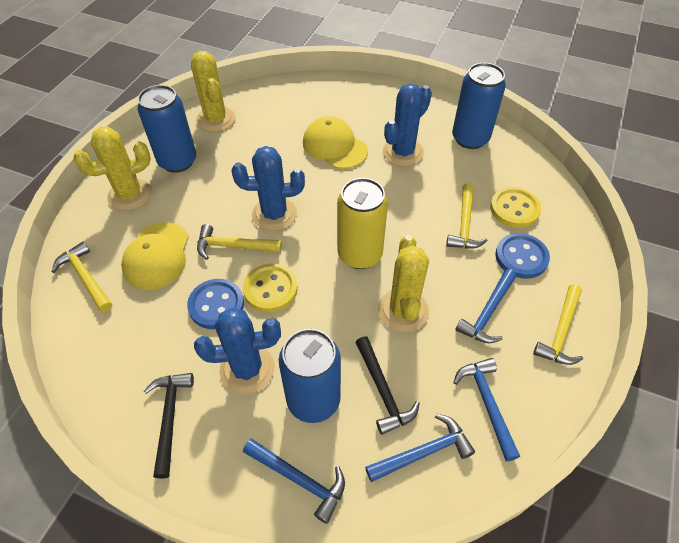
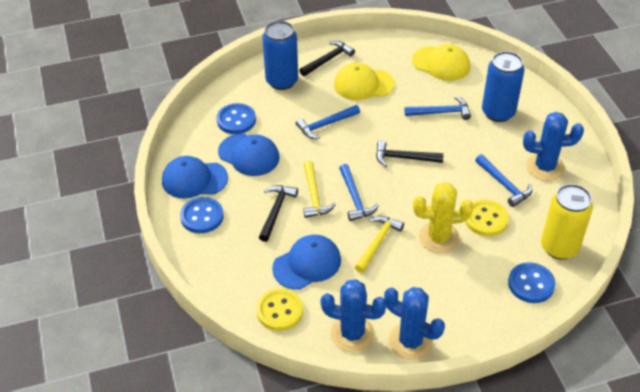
black hammer: [144,373,194,479] [355,336,420,435] = 2 -> [259,185,298,242] [299,41,355,76] [376,140,444,167] = 3
blue button: [187,279,244,329] [495,233,550,279] = 2 -> [180,197,224,233] [217,103,256,134] [508,262,555,303] = 3
blue can: [138,85,196,173] [279,329,341,423] [452,63,506,149] = 3 -> [262,21,298,90] [482,51,524,122] = 2
blue cap: none = 0 -> [162,156,228,199] [218,134,280,176] [272,235,341,290] = 3
yellow cactus: [74,127,152,211] [191,51,235,132] [378,235,429,333] = 3 -> [413,182,474,253] = 1
yellow hammer: [51,241,112,312] [197,224,282,260] [446,183,488,249] [533,284,583,365] = 4 -> [303,161,336,218] [355,216,404,273] = 2

